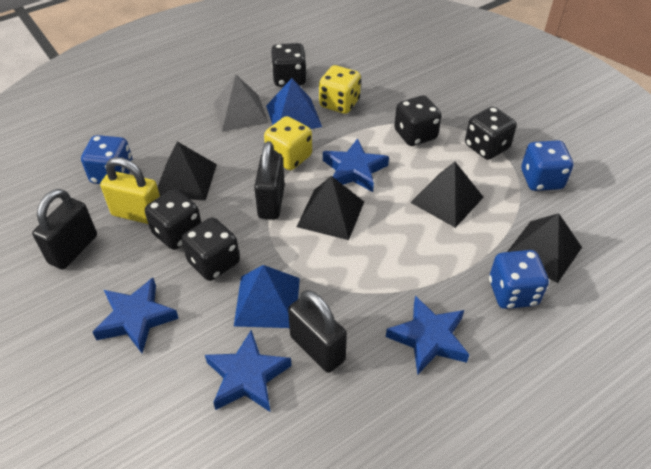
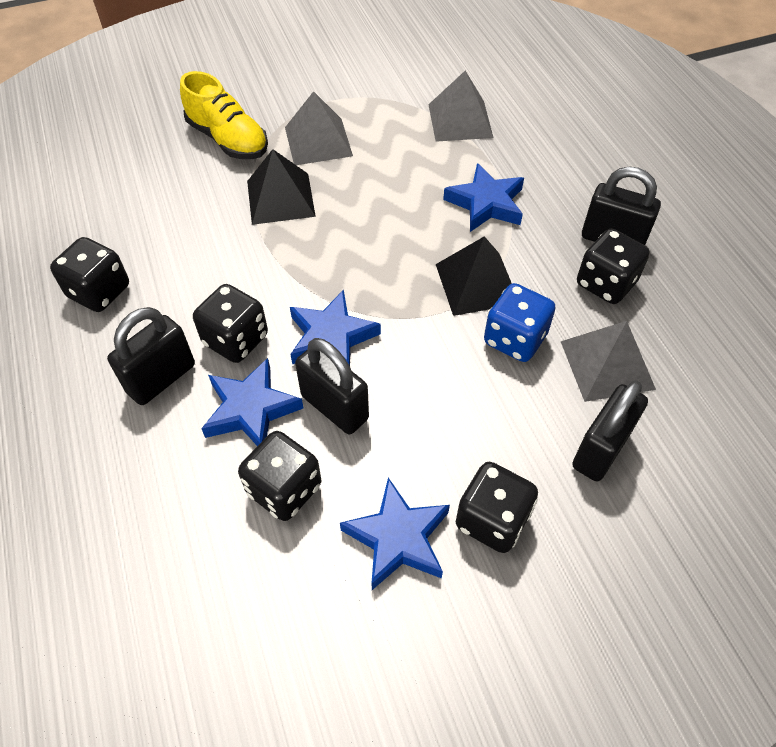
black padlock: [32,189,97,270] [254,141,285,219] [288,290,347,373] = 3 -> [107,307,195,405] [295,338,369,434] [572,380,648,481] [582,167,661,245] = 4
black pyramid: [158,142,217,201] [296,176,364,240] [410,162,484,228] [507,213,582,283] = 4 -> [247,149,316,225] [436,236,512,316] = 2
blue dice: [81,135,133,184] [489,250,549,309] [521,140,574,191] = 3 -> [484,283,555,362] = 1
blue pyramid: [234,265,300,328] [266,78,322,129] = 2 -> none = 0
grey pyramid: [214,75,268,132] = 1 -> [285,91,353,165] [428,71,494,142] [561,321,656,402] = 3
yellow dice: [264,116,312,170] [319,65,361,114] = 2 -> none = 0
yellow padlock: [100,157,160,224] = 1 -> none = 0
yellow shoe: none = 0 -> [180,71,268,159] = 1

